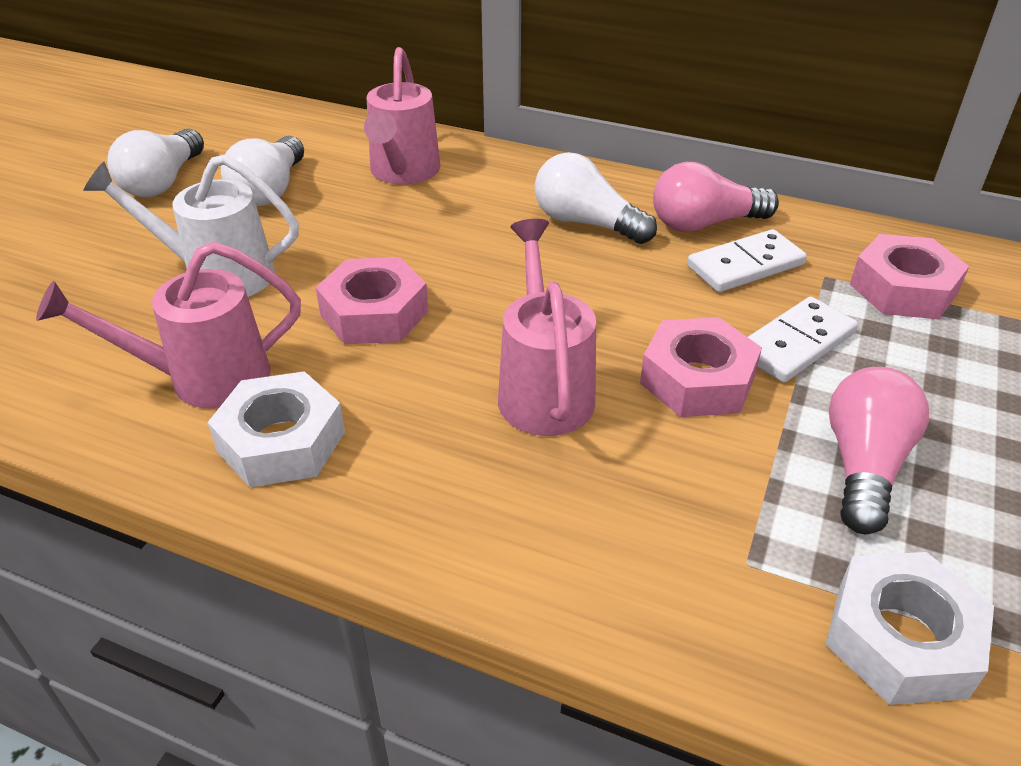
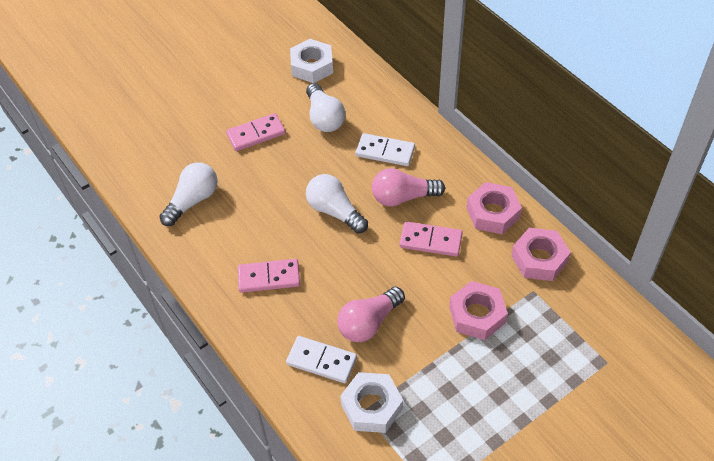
pink domino: none = 0 -> [226,113,285,151] [238,259,300,293] [399,221,463,257] = 3
pink watering can: [36,242,301,409] [364,47,440,185] [498,219,596,436] = 3 -> none = 0
white watering can: [83,154,299,297] = 1 -> none = 0

